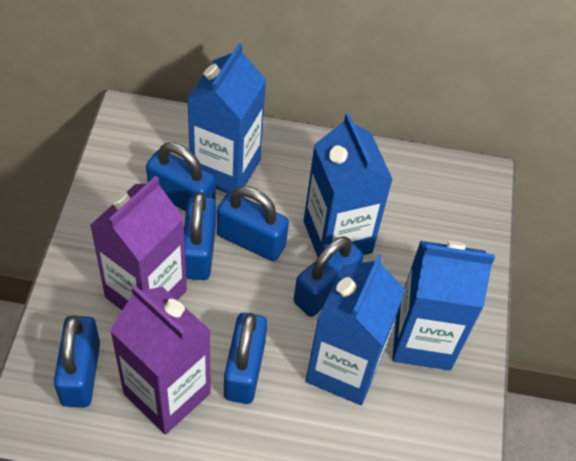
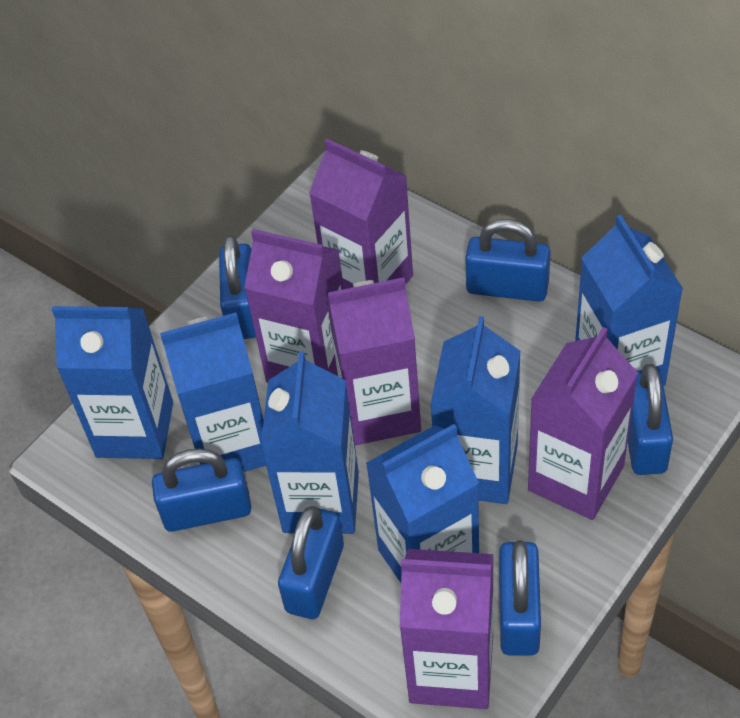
blue carton: [187,43,266,193] [304,113,393,257] [306,254,405,405] [392,241,495,370] = 4 -> [52,306,173,459] [160,313,266,472] [261,351,359,534] [366,424,479,583] [430,316,520,504] [575,215,683,386] = 6
purple carton: [90,176,187,310] [110,285,211,435] = 2 -> [244,229,344,383] [309,139,413,289] [326,277,421,445] [400,549,493,709] [528,327,638,520] = 5

